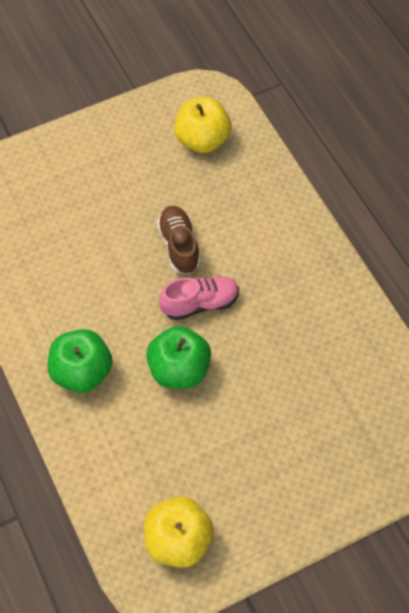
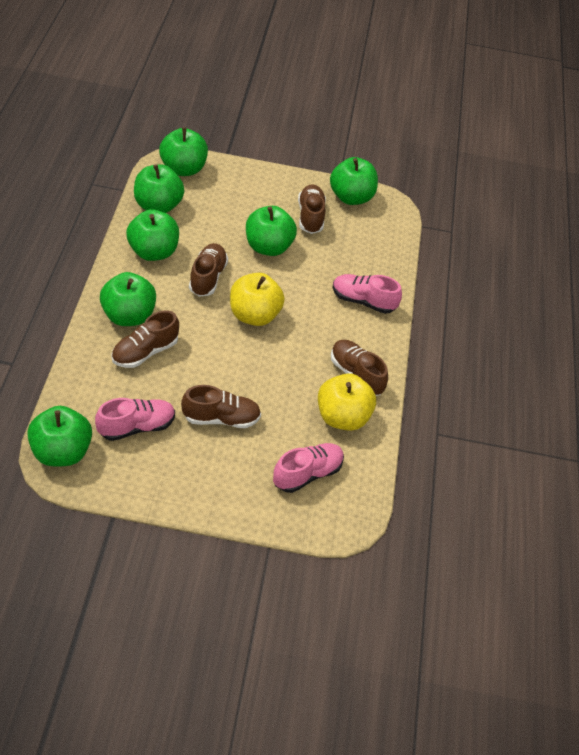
brown shoe: [157,206,200,274] = 1 -> [111,310,179,368] [181,385,261,428] [189,243,228,297] [298,184,326,234] [331,340,388,396] = 5
green apple: [48,329,113,393] [146,326,211,389] = 2 -> [27,406,92,467] [100,272,156,326] [126,209,179,261] [134,164,185,213] [159,127,208,176] [246,206,297,256] [330,157,378,205] = 7
pink shoe: [159,276,239,320] = 1 -> [95,398,175,441] [273,443,344,493] [333,274,402,314] = 3

